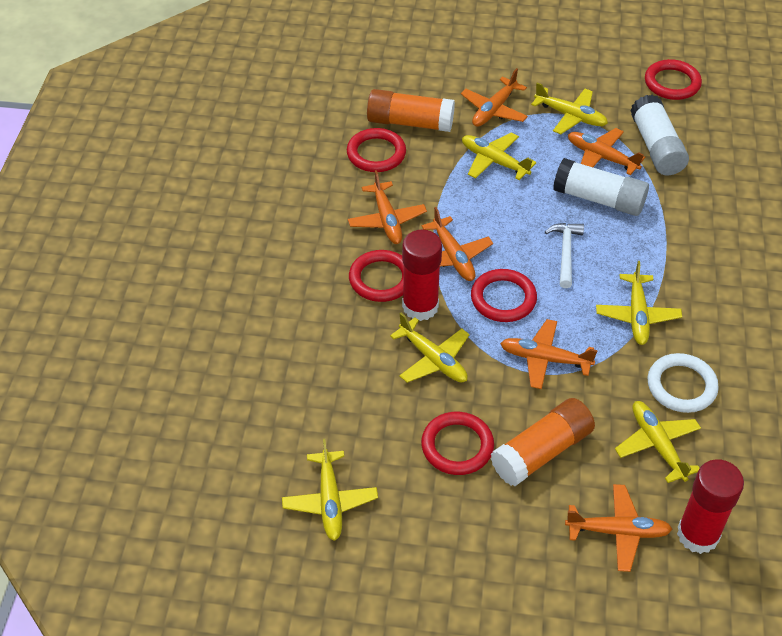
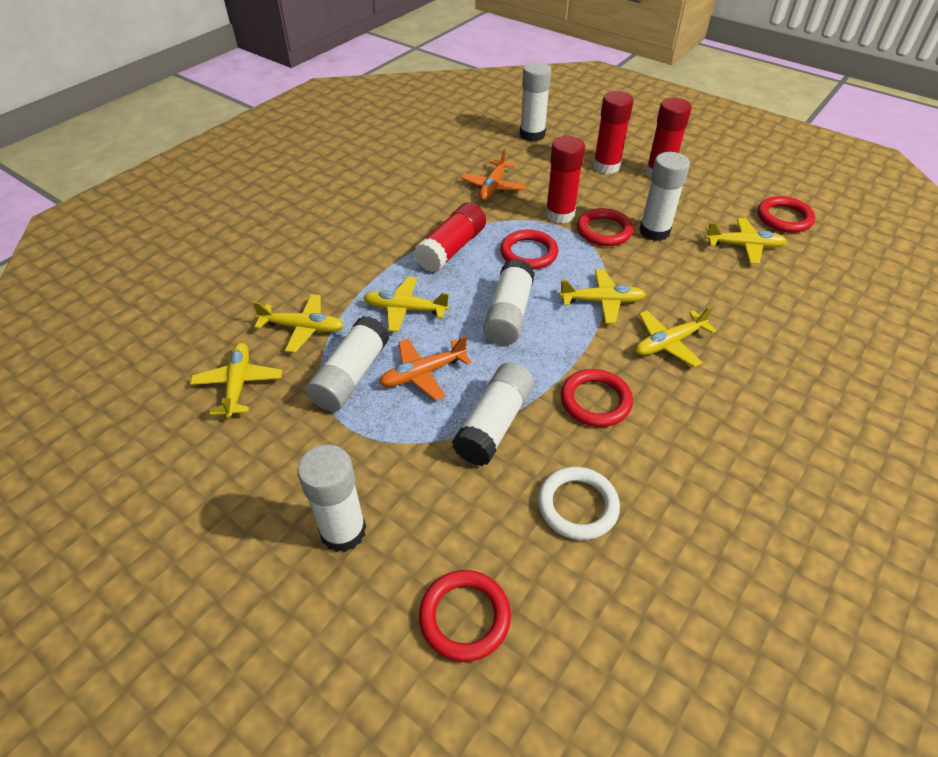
orange glue stick: [367,89,455,132] [490,398,595,486] = 2 -> none = 0
orange plane: [348,170,427,244] [422,207,493,281] [461,68,528,127] [500,319,598,389] [565,484,672,572] [568,128,645,175] = 6 -> [379,336,471,401] [461,148,526,201] = 2
red glue stick: [402,230,442,321] [677,459,744,554] = 2 -> [414,202,486,272] [545,136,585,224] [593,91,634,174] [646,98,692,178] = 4
white glue stick: [553,158,649,216] [630,94,689,176] = 2 -> [297,444,366,552] [306,316,389,411] [452,362,534,466] [483,259,535,345] [519,62,551,141] [639,152,690,241] = 6
white hammer: [545,223,584,288] = 1 -> none = 0

